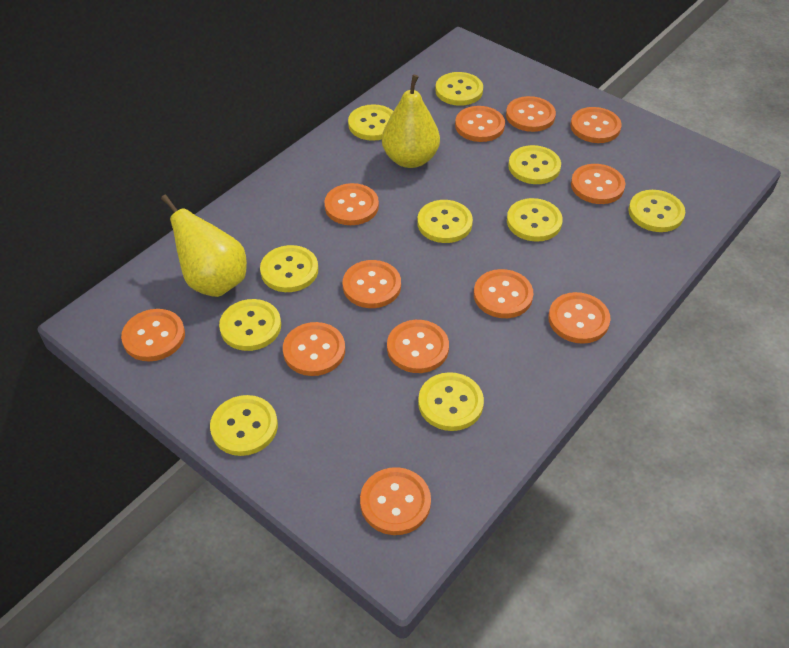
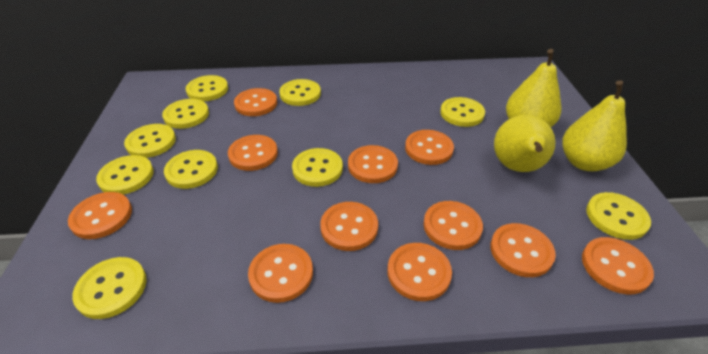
orange button: [121,309,185,361] [283,322,345,376] [324,183,379,225] [343,260,401,308] [360,467,431,535] [387,320,449,373] [455,106,505,142] [474,269,533,318] [506,96,556,132] [548,292,611,344] [570,107,621,143] [571,164,625,204] = 12 -> [68,192,132,239] [228,135,278,171] [234,88,277,116] [248,244,313,303] [320,202,378,251] [348,145,398,183] [387,243,452,301] [405,130,454,165] [424,201,483,250] [490,223,556,277] [582,237,654,295] = 11
yellow pear: [161,195,247,297] [382,74,440,168] = 2 -> [494,115,556,172] [506,49,561,127] [562,80,627,171] = 3

